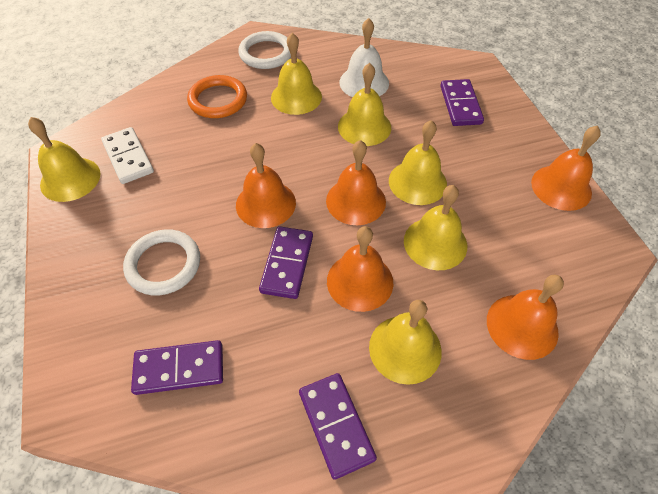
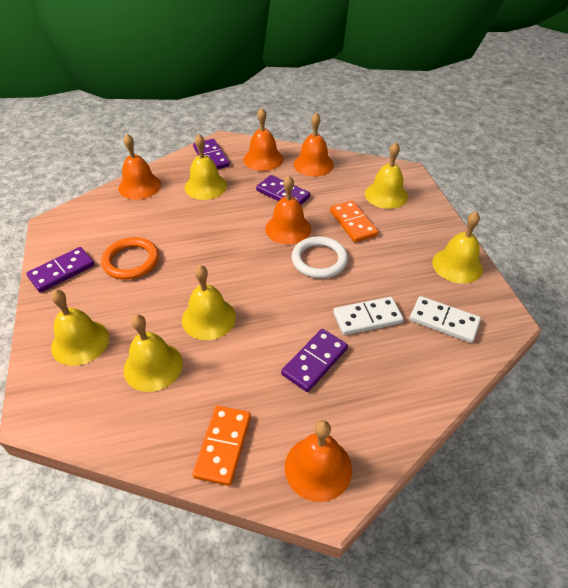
orange domino: none = 0 -> [193,406,251,486] [330,201,378,243] = 2
white bell: [339,18,389,97] = 1 -> none = 0
white domino: [101,127,154,184] = 1 -> [333,297,404,335] [410,296,481,343] = 2
white ring: [123,229,200,295] [238,31,291,69] = 2 -> [291,236,348,278] = 1

